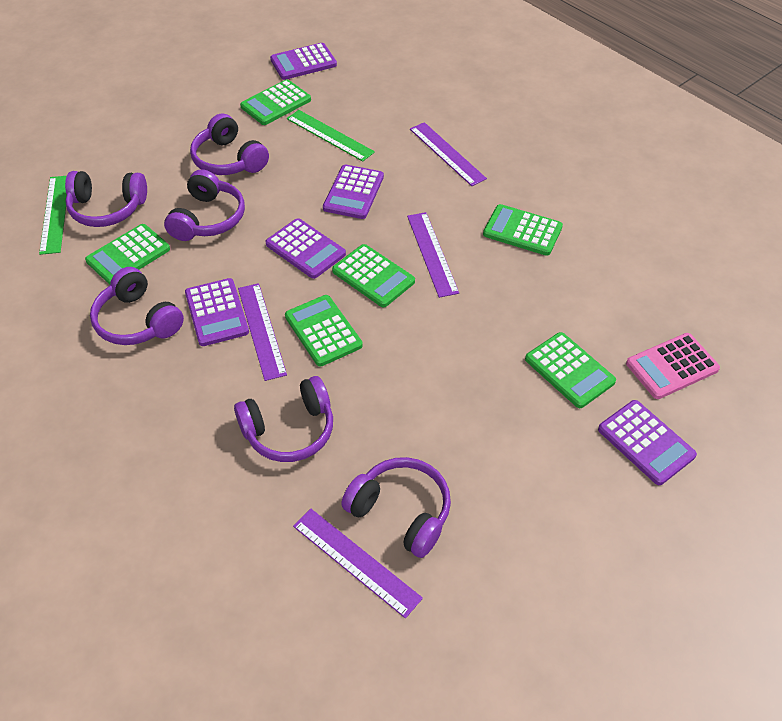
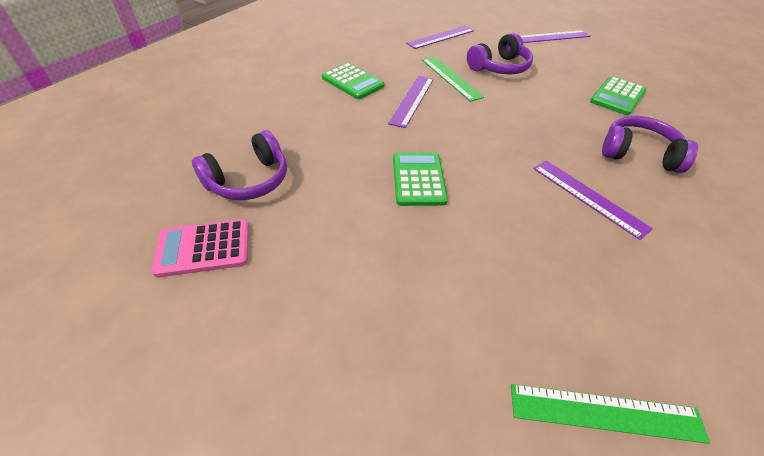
green calculator: [85,224,170,284] [240,79,311,125] [285,295,363,367] [332,244,415,307] [483,204,563,256] [525,332,616,408] = 6 -> [322,63,385,99] [393,152,448,206] [590,76,646,115] = 3
purple calculator: [185,278,249,346] [265,218,346,279] [270,43,337,80] [323,165,384,219] [598,400,697,485] = 5 -> none = 0
purple headphones: [65,171,147,227] [90,267,184,345] [164,169,245,241] [190,114,269,175] [234,376,333,462] [341,457,451,558] = 6 -> [192,130,287,200] [467,33,533,74] [602,116,698,173] = 3

